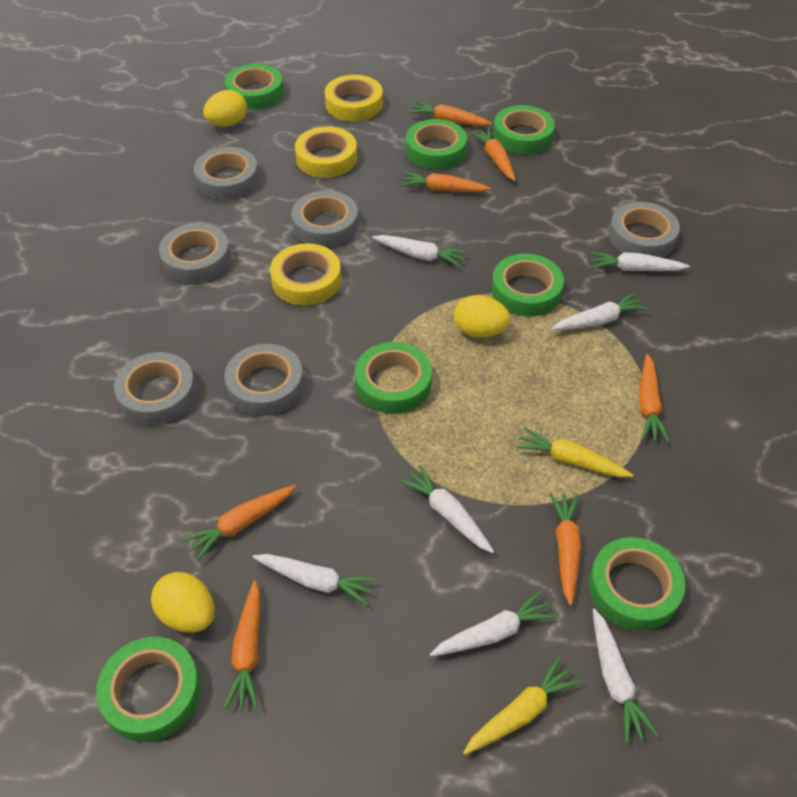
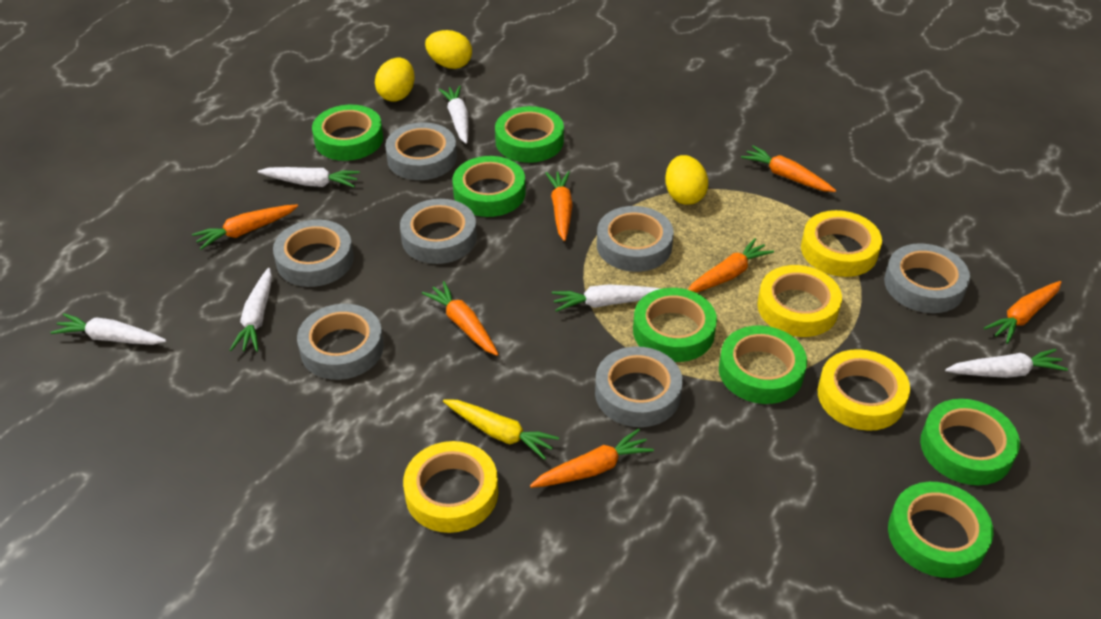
grey tape: [114,352,196,425] [159,223,231,283] [193,147,259,200] [225,344,304,416] [291,190,358,247] [609,202,680,257] = 6 -> [273,220,354,287] [297,304,384,380] [385,123,457,180] [400,199,477,264] [595,346,683,427] [597,206,674,272] [884,243,970,313] = 7
white carrot: [253,554,377,606] [372,235,467,267] [400,465,494,553] [430,591,556,656] [552,292,648,330] [590,252,690,271] [593,609,658,743] = 7 -> [50,314,166,345] [230,268,272,352] [258,167,360,187] [438,86,469,144] [552,284,660,312] [945,349,1068,378] = 6
yellow carrot: [463,657,582,755] [516,427,633,477] = 2 -> [443,399,559,460] = 1
yellow tape: [270,243,341,305] [295,127,357,178] [325,75,383,121] = 3 -> [403,441,498,533] [757,265,842,337] [801,210,882,277] [818,349,910,431] = 4

